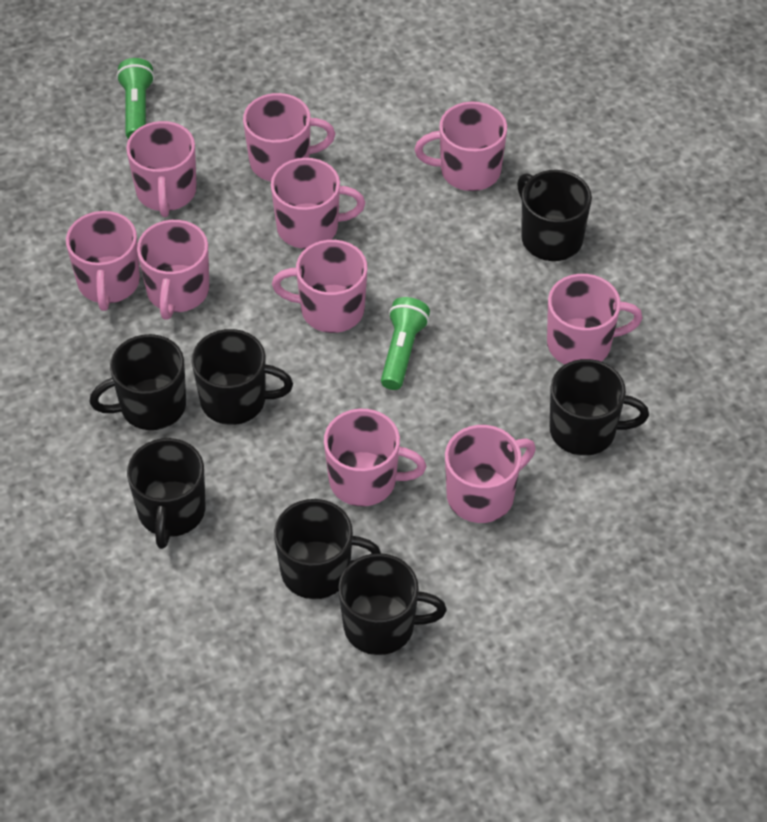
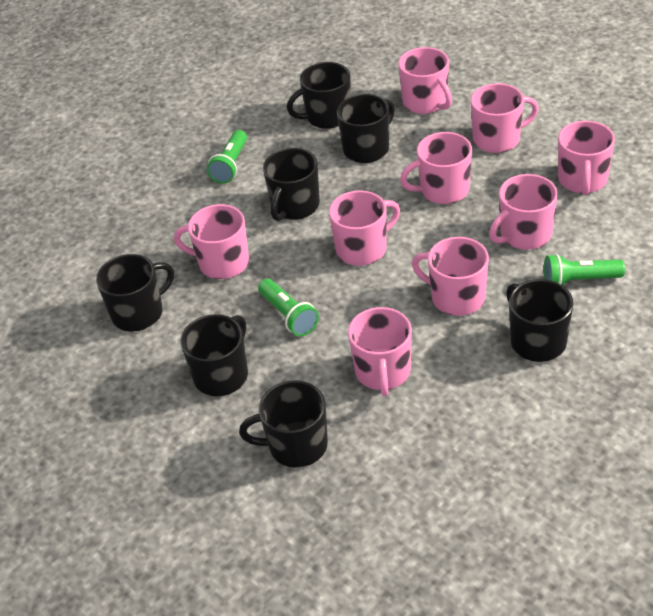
green flashlight: [116,58,155,139] [381,297,430,390] = 2 -> [207,130,247,183] [258,279,319,336] [544,254,625,285] = 3
pink mug: [66,211,140,311] [126,121,197,217] [137,220,209,320] [243,93,335,182] [271,158,365,249] [272,240,367,333] [324,409,426,506] [415,102,507,191] [445,425,536,523] [547,274,643,364] = 10 -> [174,204,249,279] [329,190,400,266] [348,307,412,396] [398,47,452,114] [400,132,472,204] [412,237,489,316] [470,83,539,153] [489,174,558,250] [558,121,615,196] = 9

